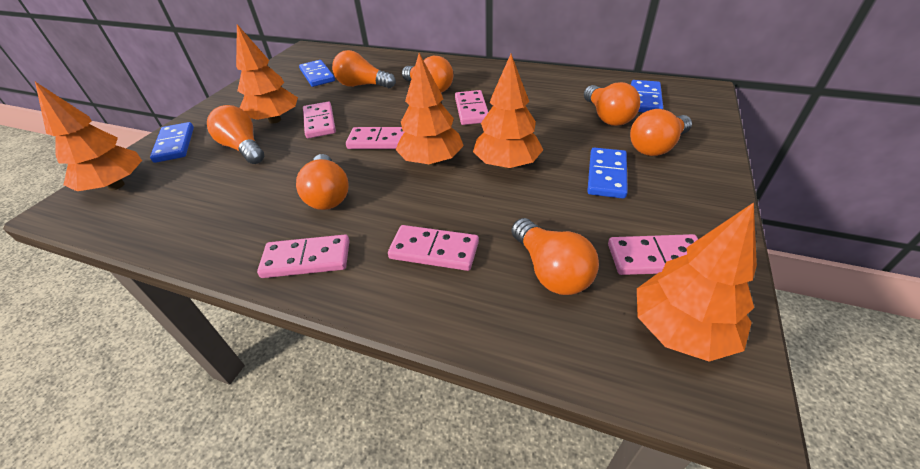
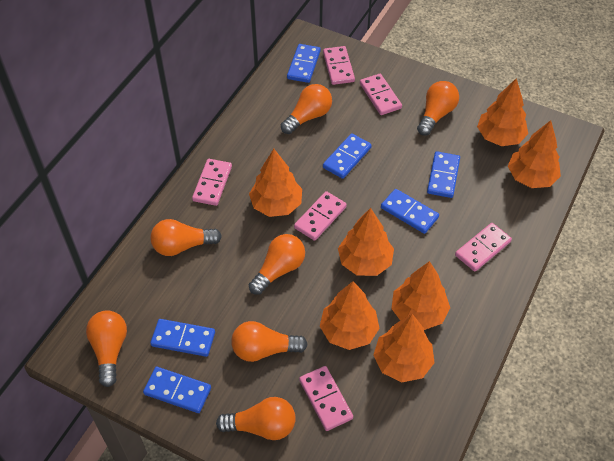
blue domino: [150,122,194,163] [299,60,335,87] [587,147,628,199] [631,80,663,112] = 4 -> [143,367,211,413] [150,319,215,357] [287,44,321,83] [323,133,372,179] [381,189,439,234] [427,151,460,198] = 6
orange tree: [35,82,142,191] [236,24,298,124] [395,53,464,166] [473,54,543,169] [637,202,757,362] = 5 -> [249,149,302,217] [320,281,380,350] [338,208,394,276] [373,314,435,382] [391,261,450,330] [477,78,528,146] [508,120,561,188] = 7

